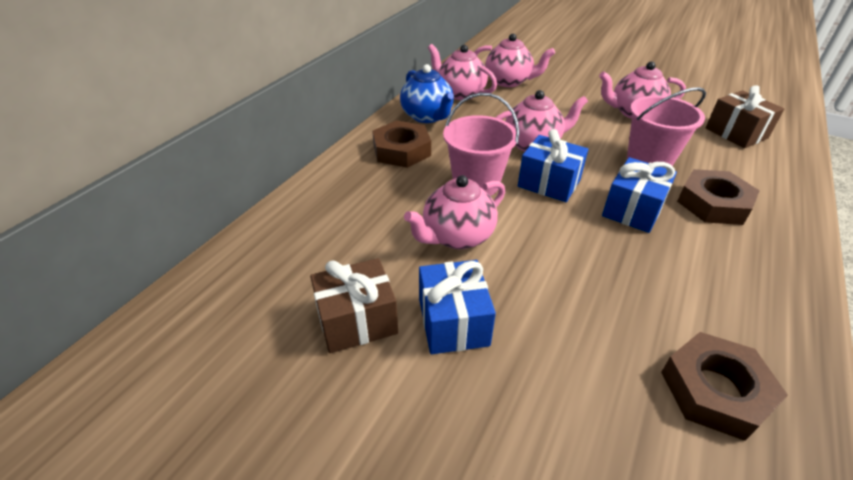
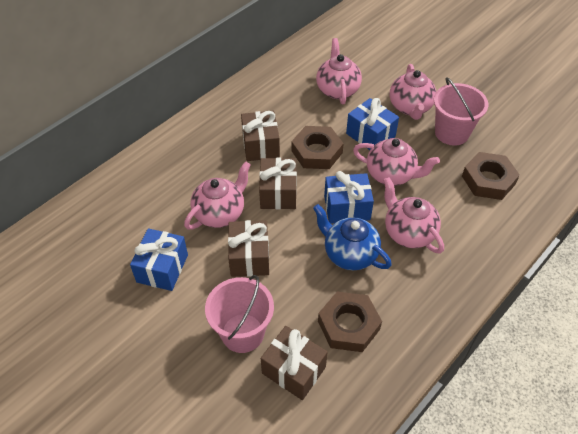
brown gift: [310,258,398,353] [706,85,784,148] = 2 -> [228,220,269,277] [241,111,280,161] [259,158,297,209] [261,326,328,400] = 4

